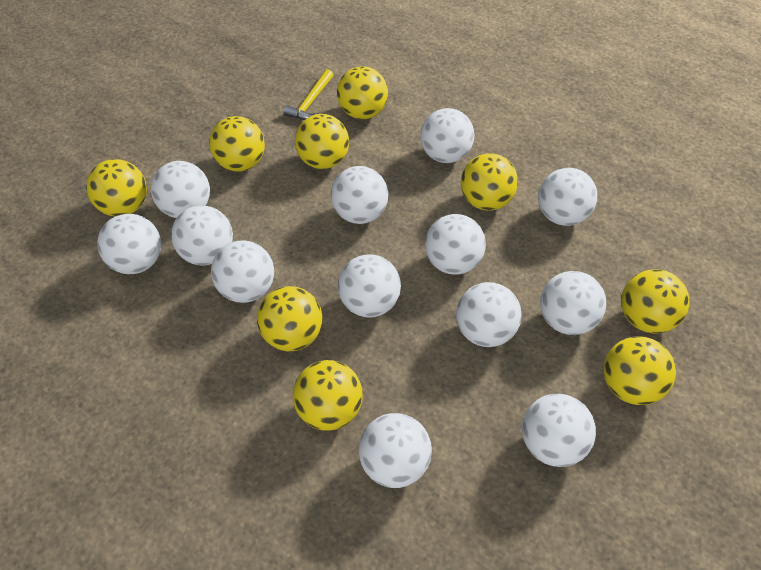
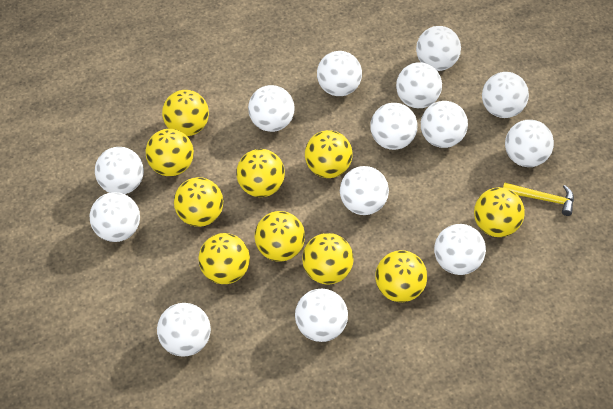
white ball: [97,214,161,274] [151,161,210,218] [171,205,233,265] [211,240,274,303] [331,166,388,224] [338,254,401,318] [359,413,432,488] [420,108,474,163] [425,214,486,275] [456,282,522,347] [522,394,596,467] [538,168,597,226] [540,271,606,335] = 13 -> [90,192,140,242] [95,147,144,194] [157,303,211,357] [248,85,295,132] [295,289,348,342] [317,51,362,96] [340,166,389,215] [370,103,417,150] [396,62,442,108] [416,26,461,71] [421,101,468,148] [434,224,486,275] [482,72,529,118] [505,120,554,167] = 14
yellow ball: [86,159,147,217] [209,116,265,172] [257,286,323,351] [293,360,362,431] [295,114,349,169] [337,66,388,119] [461,153,518,211] [604,336,676,405] [621,269,690,333] = 9 -> [146,129,194,176] [162,90,209,136] [174,177,223,227] [198,233,250,284] [236,149,285,197] [255,211,305,262] [302,233,354,284] [305,130,353,178] [376,250,427,302] [474,187,525,237] = 10

